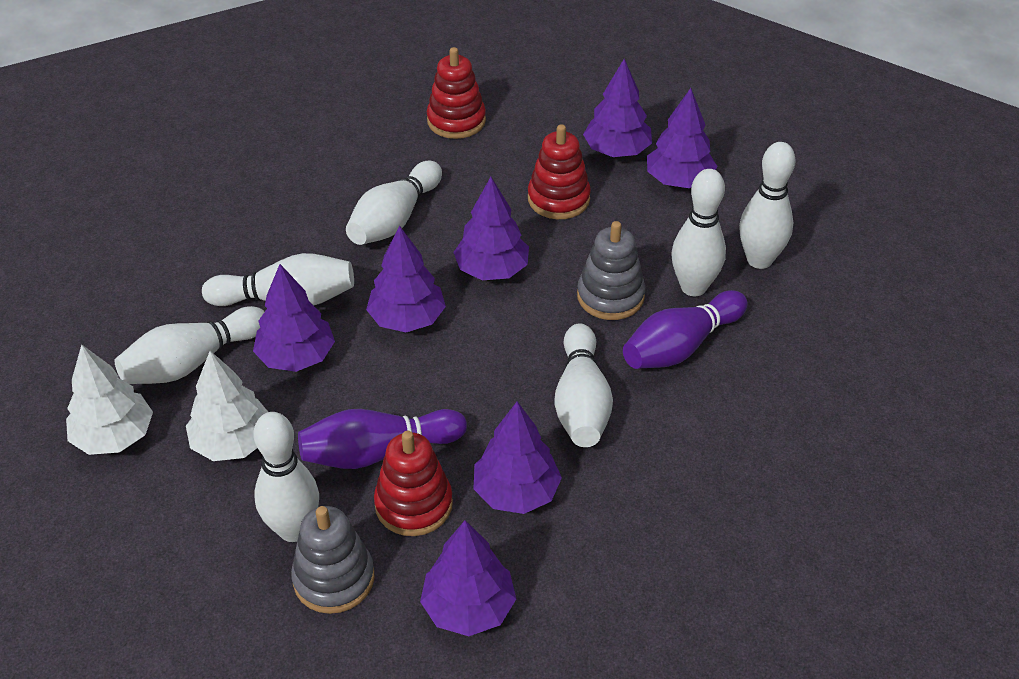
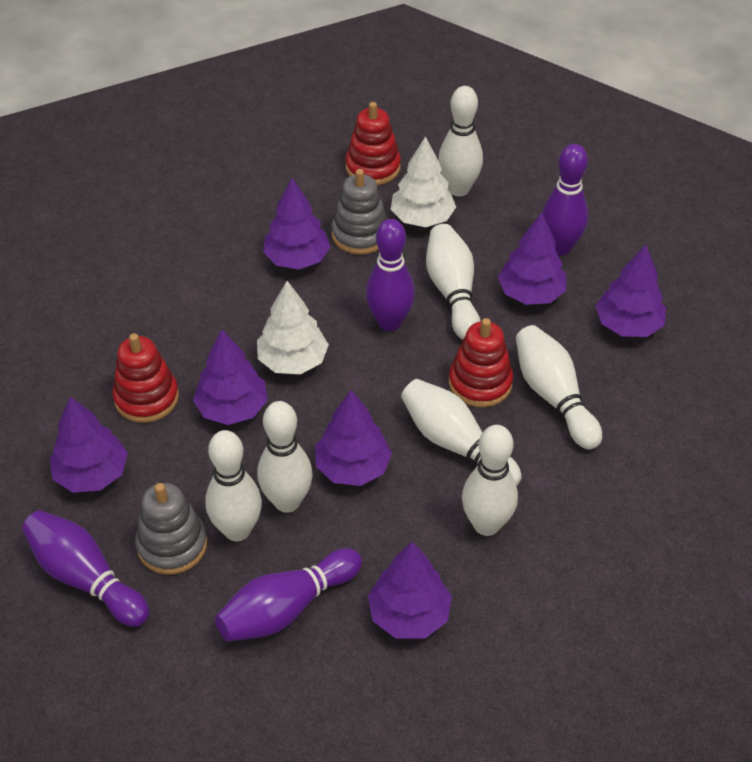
purple bowling pin: [298,409,467,469] [623,290,748,369] = 2 -> [22,510,149,627] [215,548,362,641] [366,219,415,331] [542,144,588,255] = 4

